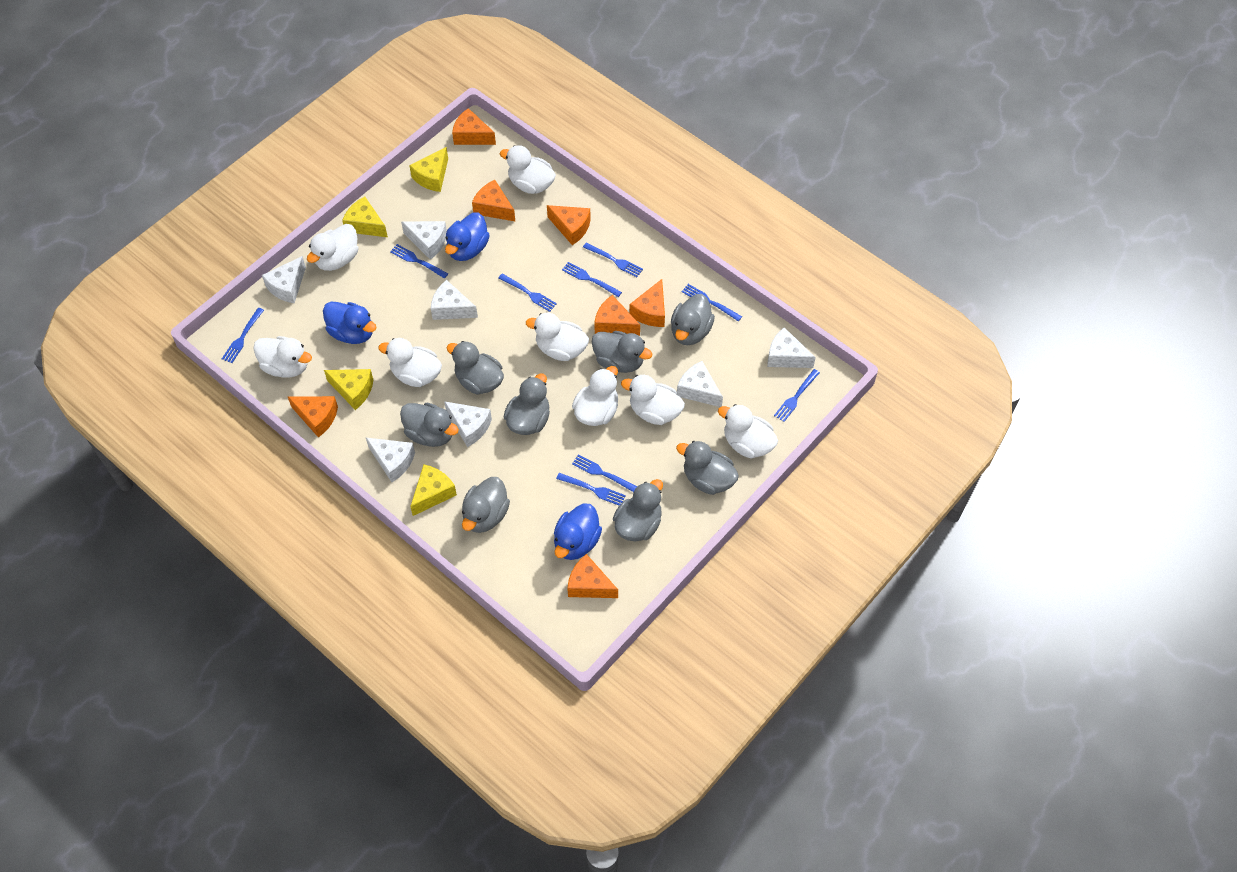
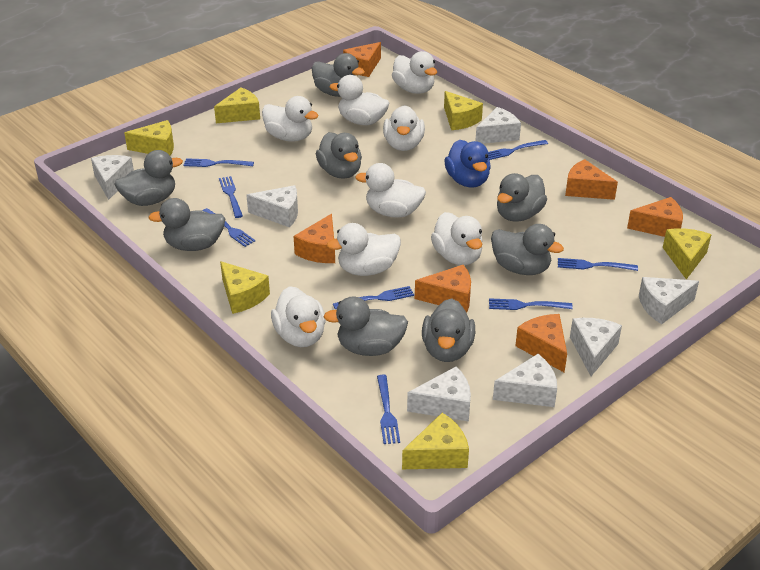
blue duck: [323,302,377,344] [445,212,490,261] [554,503,602,560] = 3 -> [444,140,491,188] = 1
blue fork: [222,308,264,363] [390,244,448,279] [499,273,557,312] [556,473,626,506] [562,262,622,297] [572,454,637,492] [583,243,643,277] [682,284,742,321] [774,369,820,422] = 9 -> [183,158,254,167] [202,208,256,247] [219,176,243,218] [333,286,414,309] [377,375,400,444] [488,140,548,160] [489,298,573,310] [558,258,638,271] = 8
orange cheese: [287,396,338,438] [452,108,496,145] [472,180,515,221] [547,205,591,245] [567,554,618,598] [594,295,640,336] [629,279,665,327] = 7 -> [294,214,335,263] [343,42,381,77] [415,265,471,312] [515,314,567,373] [565,159,618,200] [627,197,683,237] = 6
yellow cheese: [324,369,373,410] [342,197,388,237] [409,147,448,192] [410,464,457,516] = 4 -> [124,120,174,155] [214,87,260,123] [220,261,270,314] [402,413,469,469] [444,91,483,130] [663,228,712,279] = 6

